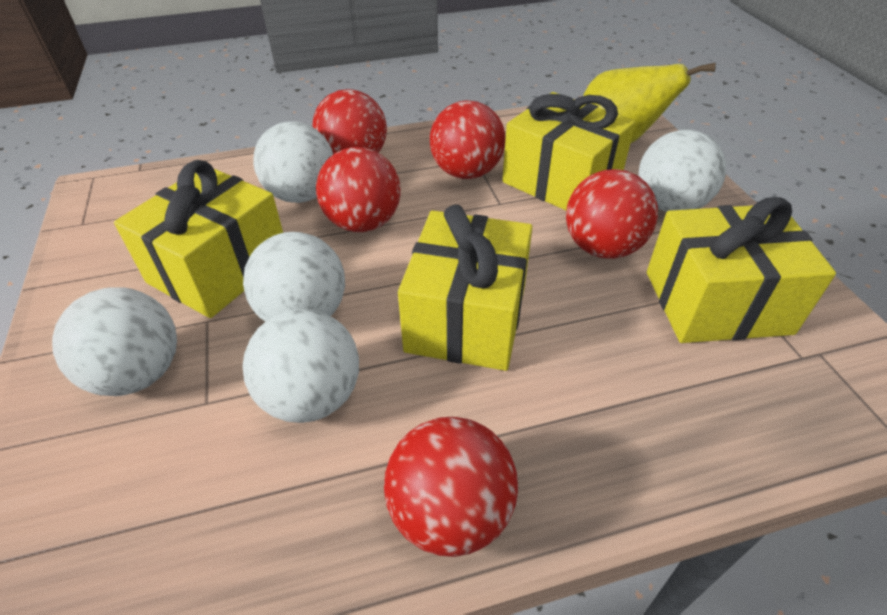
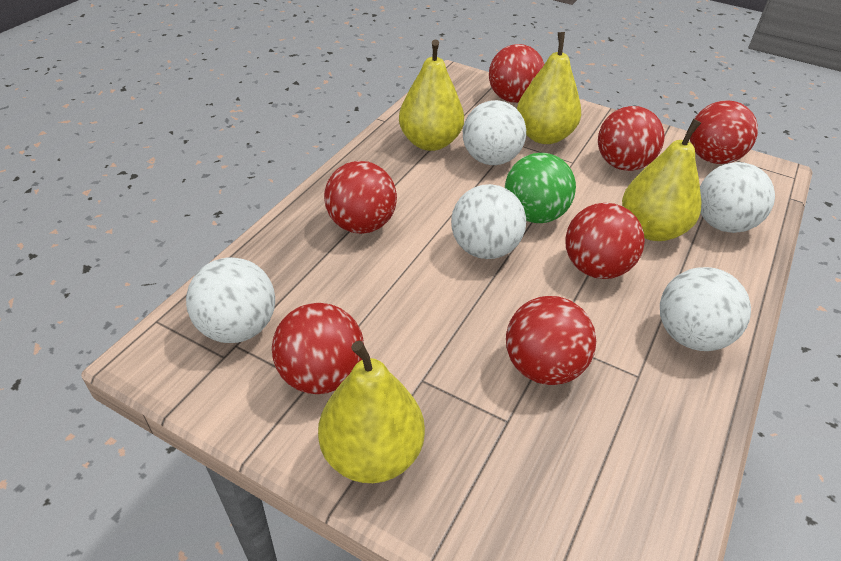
green ball: none = 0 -> [505,153,576,223] = 1
red ball: [313,89,387,154] [316,147,401,232] [384,417,518,557] [430,100,505,179] [566,169,658,259] = 5 -> [272,303,364,394] [324,161,397,234] [489,44,544,103] [506,296,596,385] [565,203,645,279] [598,106,664,171] [690,100,758,164] = 7
yellow gift: [114,160,283,318] [398,205,532,371] [502,92,636,210] [647,197,836,343] = 4 -> none = 0
yellow pear: [583,63,716,143] = 1 -> [318,340,425,483] [399,40,464,151] [517,32,581,144] [622,119,701,241] = 4

